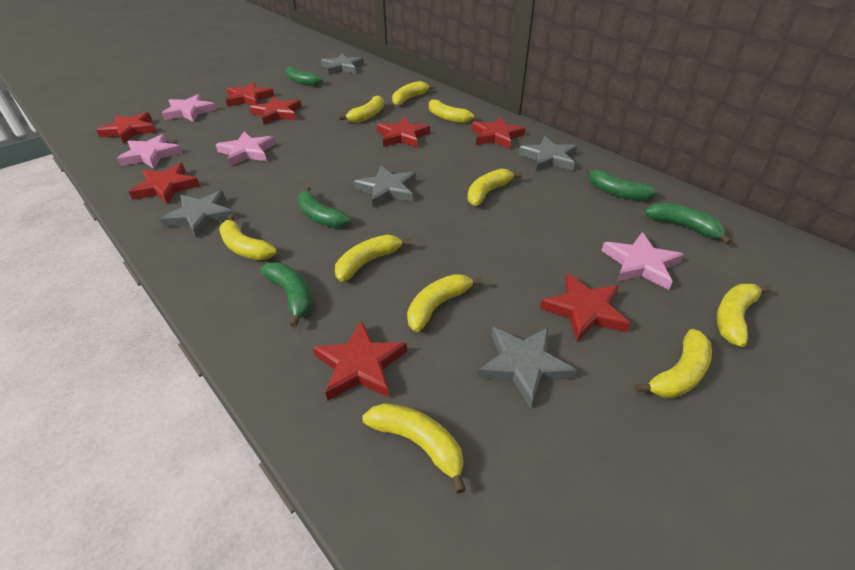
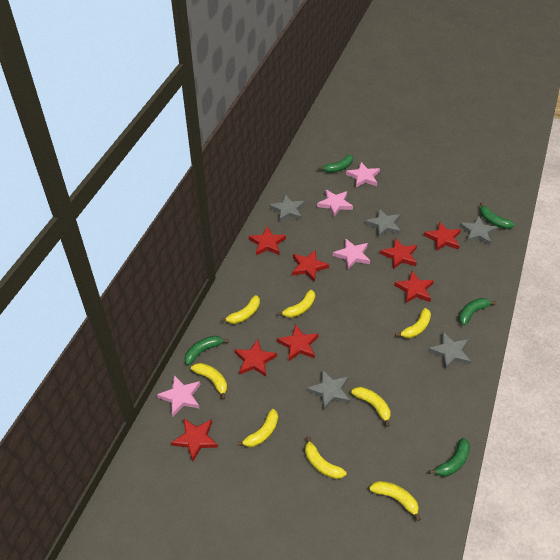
yellow banana: [219,215,277,260] [335,235,412,281] [339,95,384,123] [362,403,466,494] [392,81,435,106] [407,274,483,332] [429,98,474,123] [467,169,521,206] [635,329,712,398] [717,284,771,347] = 10 -> [191,363,227,400] [220,295,260,324] [236,409,278,447] [277,290,315,318] [305,436,346,479] [351,387,390,427] [369,481,421,521] [395,308,431,338] = 8

